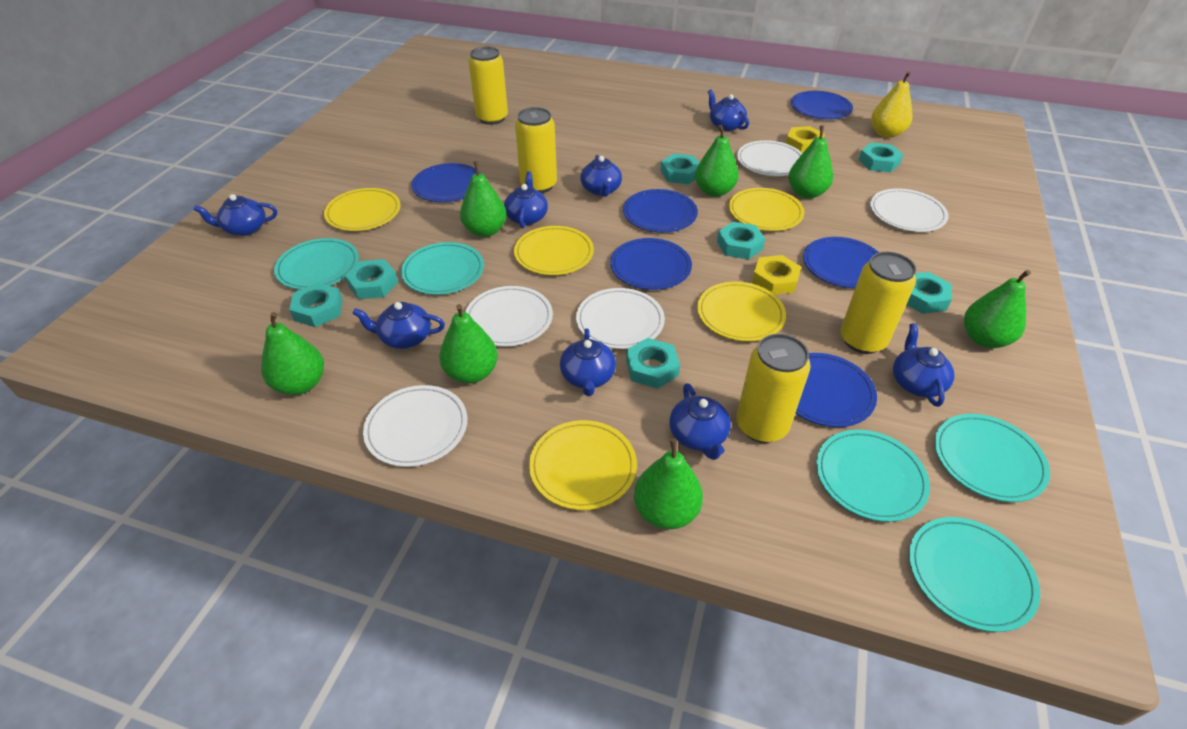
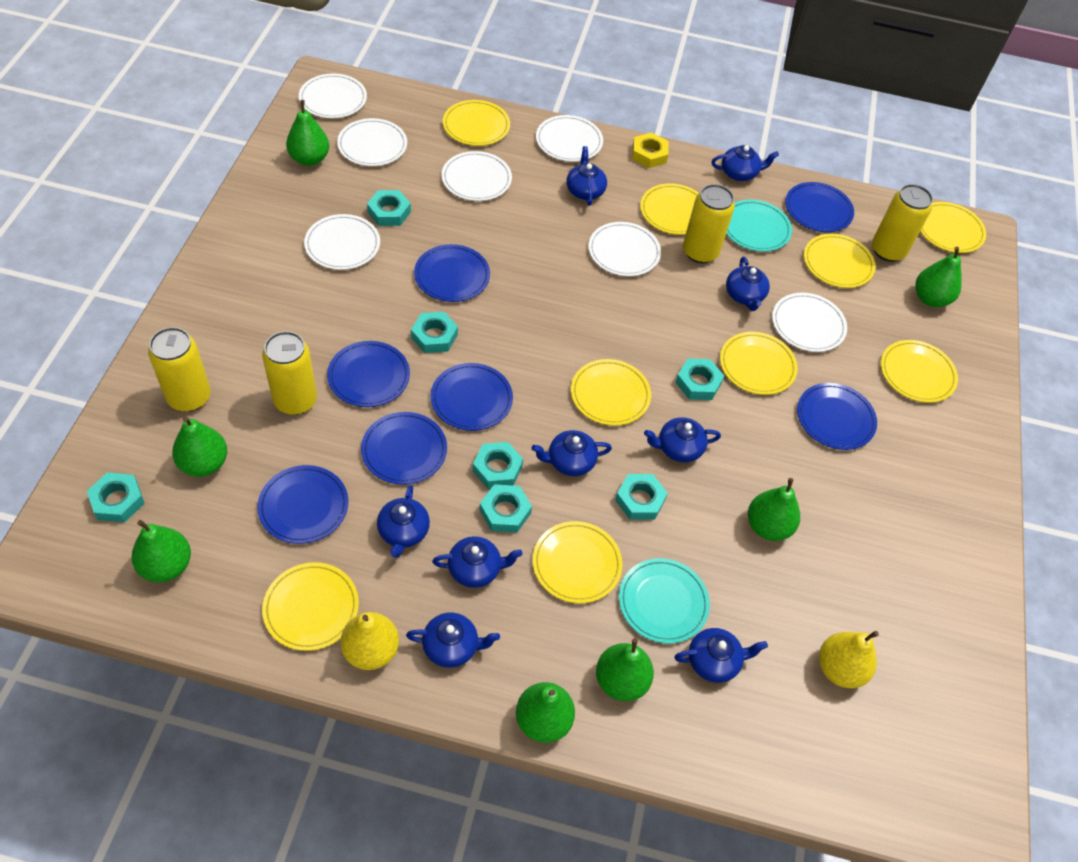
blue plate: [411,163,480,202] [610,238,692,290] [623,189,698,232] [791,91,853,120] [796,353,877,427] [803,237,879,288] = 6 -> [257,465,348,544] [327,341,410,407] [361,412,447,485] [414,244,490,302] [431,363,513,431] [785,182,854,232] [797,383,877,450] = 7
blue teapot: [194,194,277,236] [352,302,445,349] [504,171,548,228] [560,328,616,396] [580,155,622,197] [669,383,731,460] [708,89,749,131] [893,323,955,407] = 8 -> [377,485,430,558] [406,613,500,668] [432,536,522,588] [532,430,612,476] [566,146,607,206] [644,417,721,462] [674,628,768,683] [711,145,779,181] [726,257,770,311] = 9
turquoise plate: [274,238,359,290] [401,242,484,295] [816,430,930,522] [909,517,1040,632] [934,414,1050,502] = 5 -> [619,558,710,644] [726,200,792,252] = 2
white plate: [363,385,467,467] [465,286,553,347] [576,288,665,349] [737,140,802,176] [870,189,949,232] = 5 -> [299,74,367,118] [304,214,380,270] [337,118,407,166] [442,151,512,201] [536,115,603,162] [588,222,661,276] [772,293,847,352] = 7
yellow nut: [752,255,801,295] [786,126,825,153] = 2 -> [632,132,669,168] = 1
yellow pear: [871,71,912,138] = 1 -> [340,612,399,670] [819,631,879,688] = 2
yellow plate: [324,188,400,231] [514,226,594,275] [529,420,637,510] [697,282,786,341] [729,188,804,231] = 5 -> [262,562,359,651] [443,100,510,146] [533,521,623,603] [571,359,651,426] [640,183,699,235] [720,332,798,395] [804,234,876,288] [881,340,958,403] [920,202,986,253] = 9

